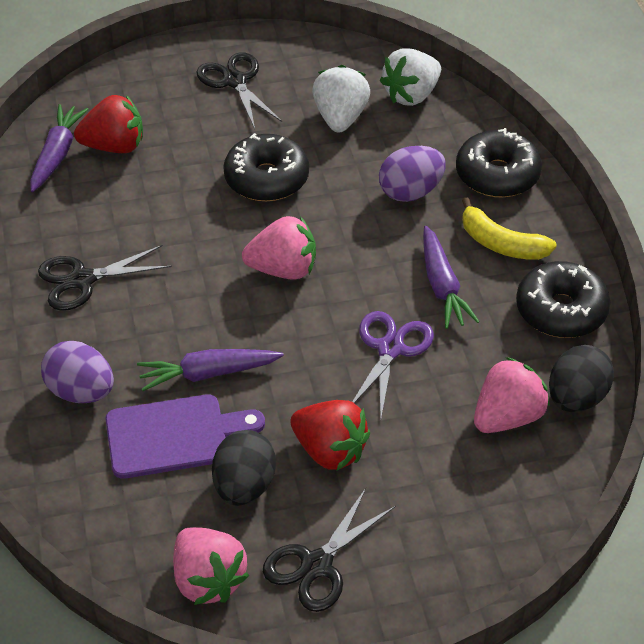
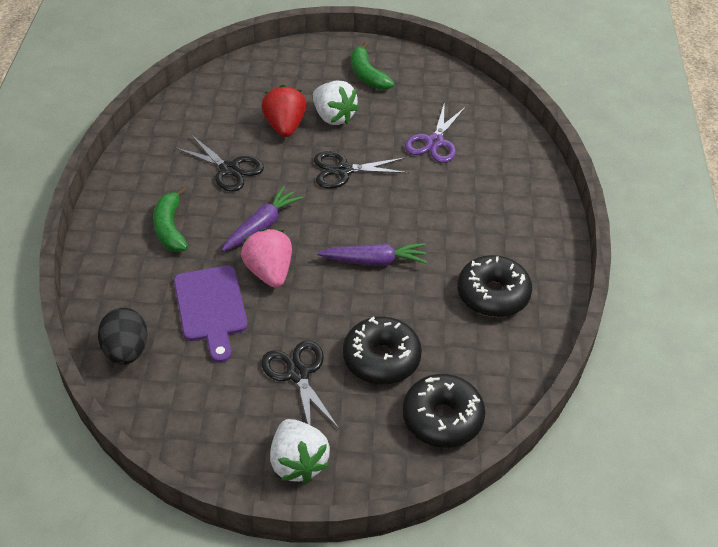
black egg: [212,430,276,506] [549,345,614,412] = 2 -> [98,308,148,365] = 1
green banana: none = 0 -> [153,187,188,252] [352,42,394,90] = 2
pink strawberry: [173,527,249,605] [242,216,316,280] [474,357,550,433] = 3 -> [241,228,292,288] = 1
purple carrot: [30,104,89,192] [137,349,284,391] [423,226,480,329] = 3 -> [222,186,303,251] [317,243,427,266] = 2
purple egg: [41,341,114,403] [379,146,446,202] = 2 -> none = 0
red strawberry: [74,95,143,153] [290,400,370,471] = 2 -> [261,85,307,137] = 1
yellow banana: [462,197,557,260] = 1 -> none = 0

